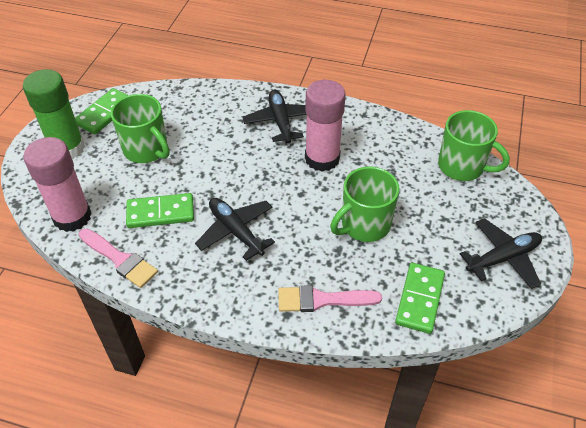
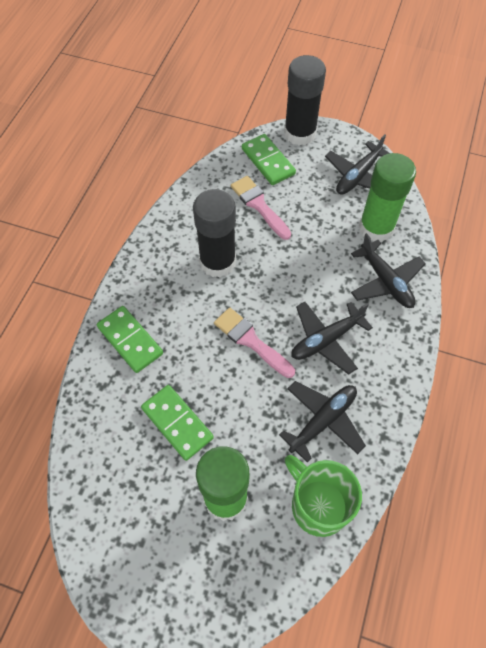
black glue stick: none = 0 -> [193,189,236,277] [284,55,326,146] = 2
black plane: [195,198,275,261] [242,90,307,143] [460,218,542,289] = 3 -> [279,381,366,462] [291,302,373,375] [325,134,390,195] [351,233,426,308] = 4
green glue stick: [23,69,85,159] = 1 -> [196,446,249,521] [359,153,416,242] = 2
green mug: [111,94,169,163] [330,166,399,242] [438,110,510,181] = 3 -> [285,455,362,537] = 1
pink glue stick: [23,137,92,232] [305,80,346,172] = 2 -> none = 0

